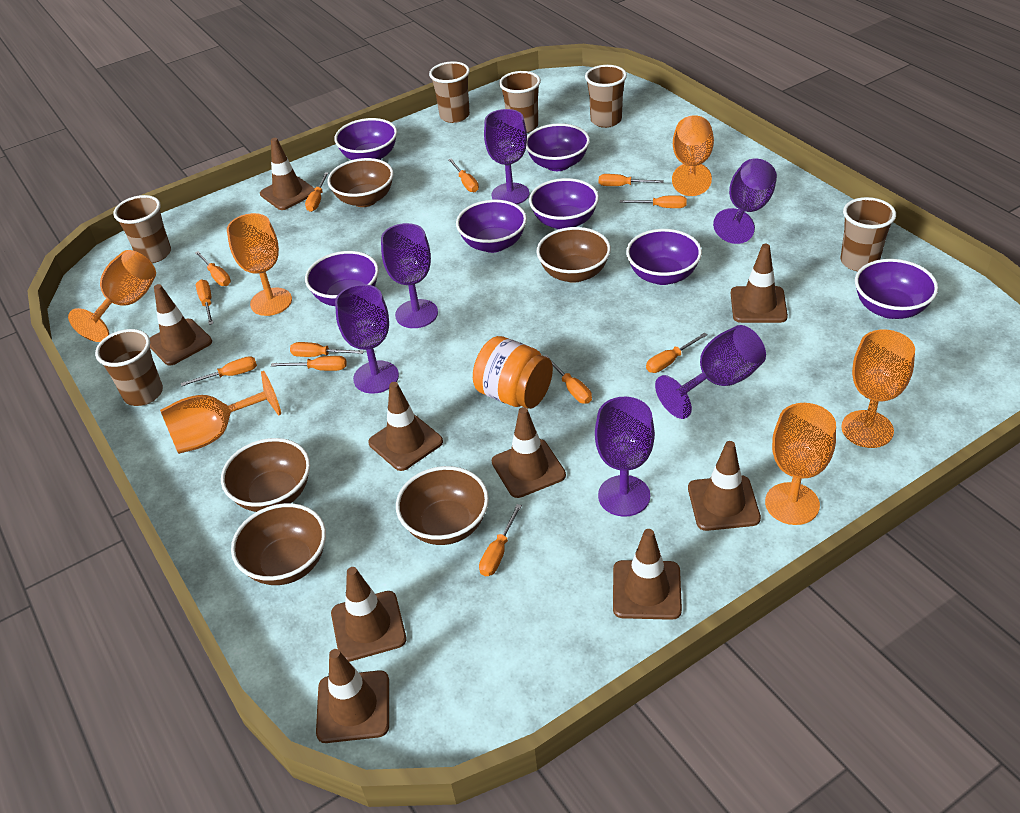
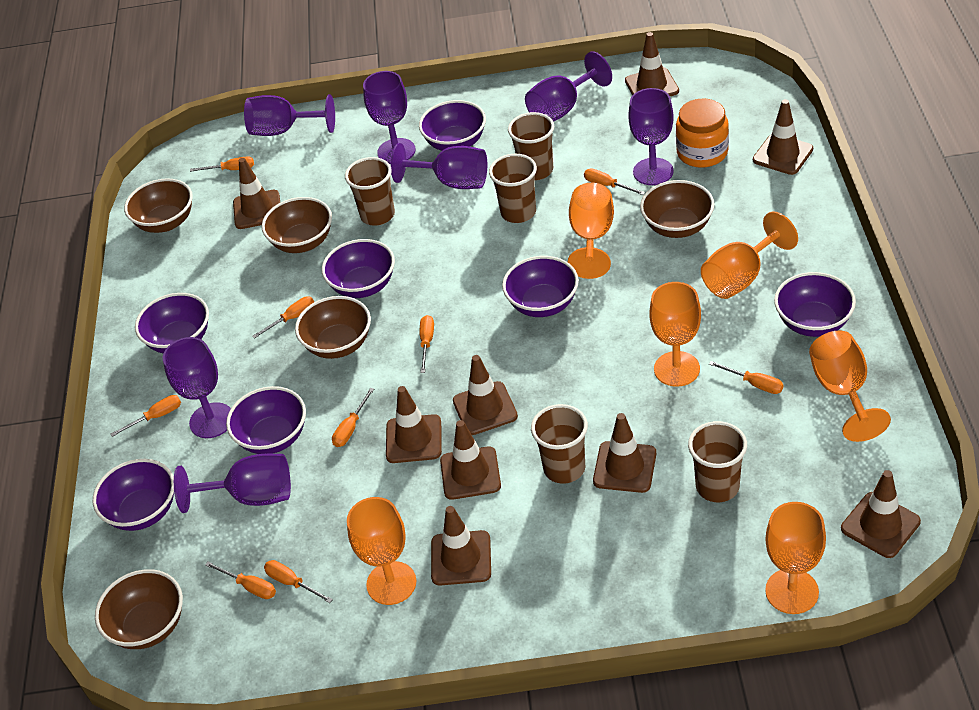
brown cup: [95,329,163,406] [113,195,171,263] [429,61,470,123] [499,71,541,133] [585,65,627,128] [840,197,896,271] = 6 -> [345,157,395,226] [489,154,537,223] [508,112,554,180] [531,404,588,484] [688,421,747,502] = 5
orange screwdriver: [181,356,257,386] [195,251,231,286] [196,279,213,325] [271,356,347,371] [290,342,364,357] [305,172,329,212] [448,158,479,192] [479,504,522,576] [544,355,592,404] [599,174,664,186] [620,195,687,208] [646,332,707,373] = 12 -> [110,395,181,437] [190,156,254,172] [205,562,276,599] [252,296,314,339] [264,560,333,603] [332,388,374,447] [420,315,434,373] [584,168,645,195] [709,361,783,394] = 9
purple goblet: [335,284,399,393] [381,223,438,328] [484,109,529,204] [595,397,655,517] [655,325,766,419] [713,159,777,244] = 6 -> [163,337,231,438] [174,454,291,513] [244,95,335,136] [363,71,416,164] [391,143,487,189] [525,51,612,122] [628,88,674,185] = 7

